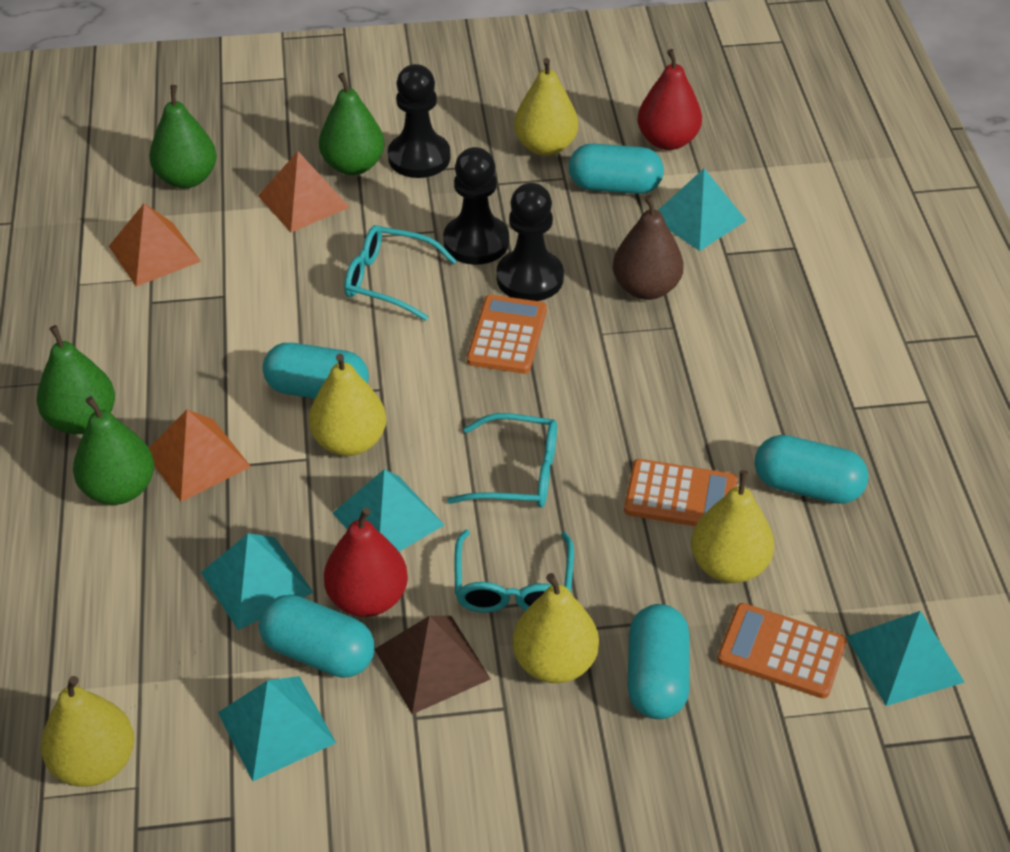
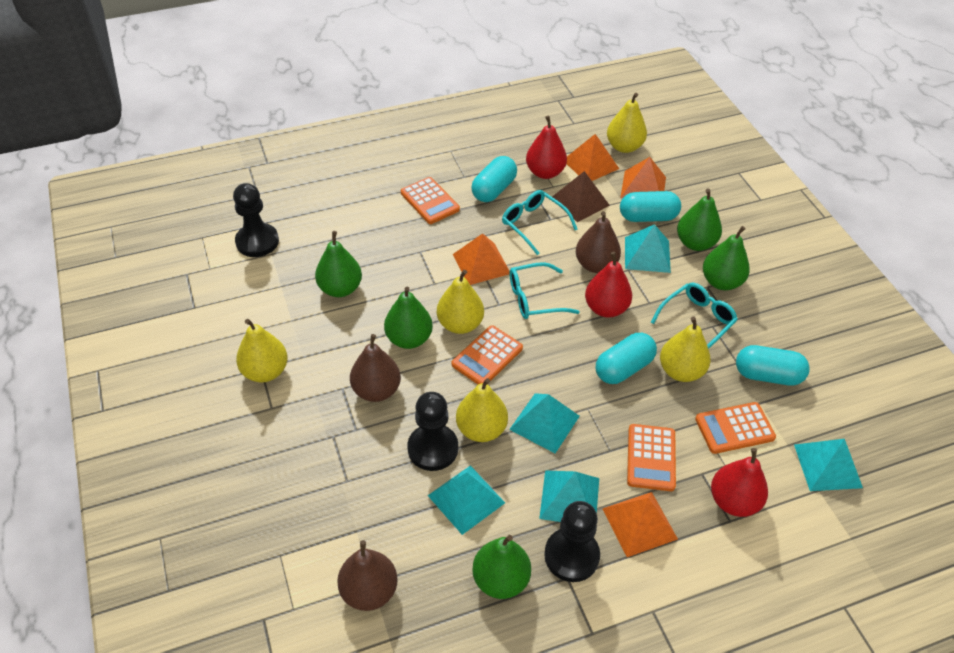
brown pear: [613,195,684,300] = 1 -> [337,540,398,611] [350,334,401,402] [576,211,621,273] = 3
green pear: [37,325,115,434] [73,396,154,505] [149,85,217,188] [319,73,385,175] = 4 -> [315,231,362,297] [384,287,433,349] [472,535,531,599] [677,188,722,251] [703,226,750,290] = 5
orange calculator: [467,295,547,374] [624,459,738,526] [717,603,847,698] = 3 -> [401,177,460,224] [451,325,523,384] [627,424,676,491] [695,402,776,454] = 4
orange pyramid: [109,203,201,287] [149,410,251,502] [258,151,350,232] = 3 -> [453,233,510,285] [567,134,619,181] [603,492,678,557] [620,157,666,198] = 4
red pear: [324,507,408,617] [638,49,702,150] = 2 -> [526,116,567,179] [585,252,632,318] [711,448,768,517] = 3
turquoise capsule: [259,595,374,678] [263,343,369,399] [568,143,664,194] [627,604,690,719] [755,435,869,504] = 5 -> [471,156,517,202] [596,333,657,384] [620,191,681,222] [736,345,810,386] = 4

